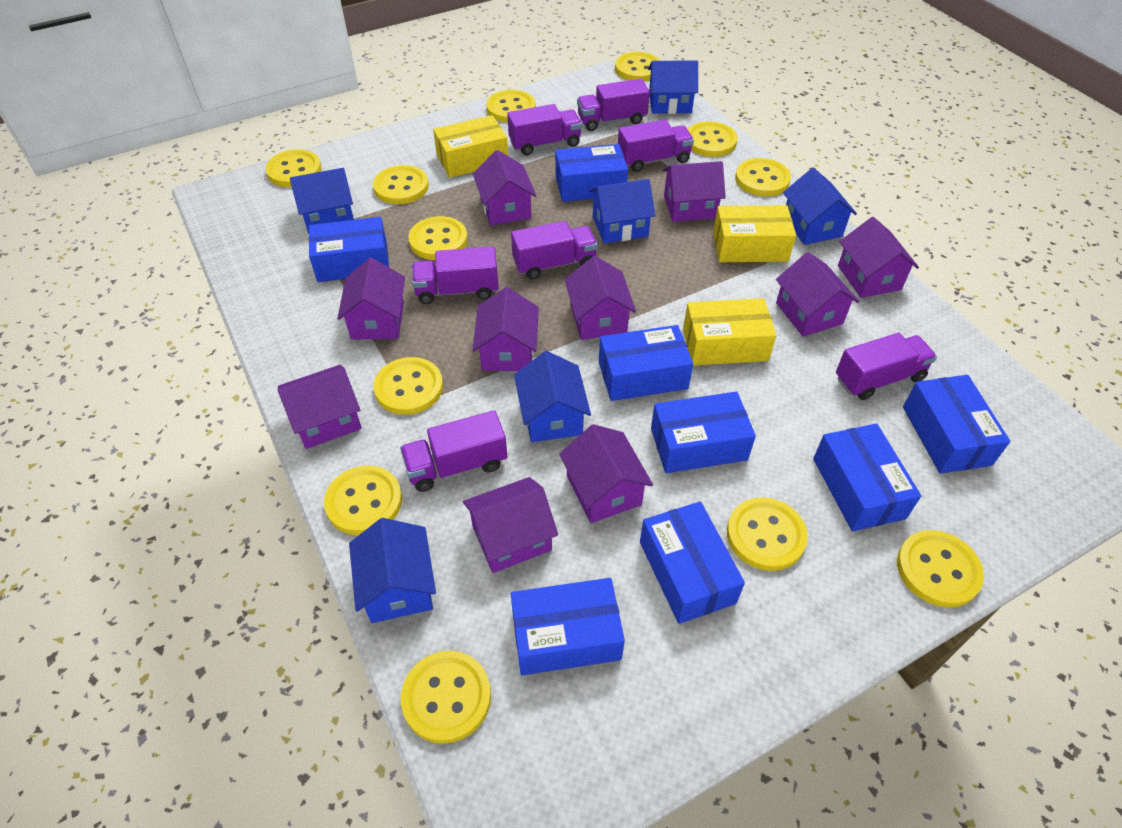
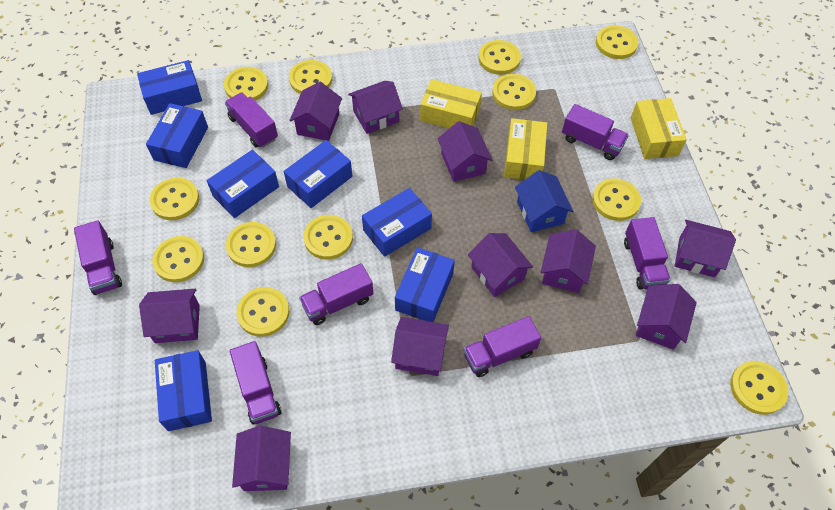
blue box: [309,217,389,282] [511,578,625,675] [555,144,628,202] [599,325,693,401] [640,501,745,624] [651,392,756,473] [813,423,921,531] [903,375,1010,474] = 8 -> [137,60,202,115] [146,103,208,168] [155,350,212,431] [207,150,279,218] [284,140,352,208] [362,188,432,257] [395,247,455,322] = 7
blue house: [290,168,354,233] [349,518,436,623] [514,351,591,442] [589,179,656,243] [648,60,698,114] [783,168,857,245] = 6 -> [515,170,573,232] = 1

